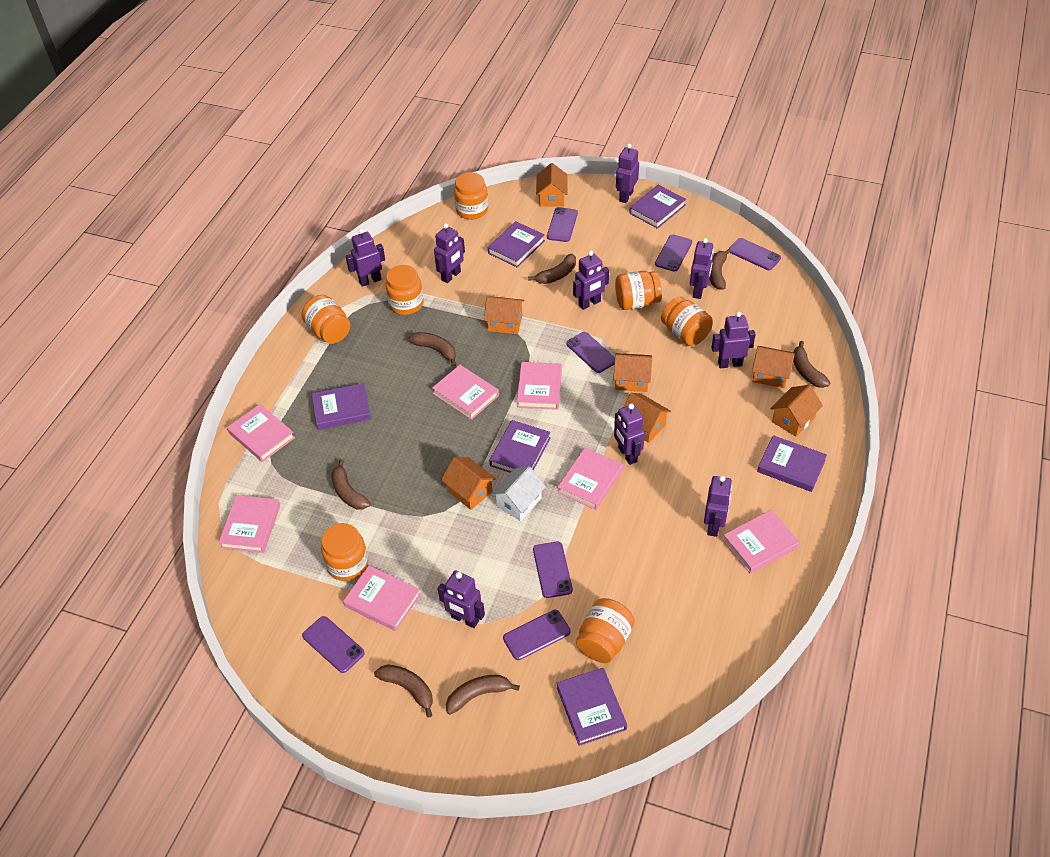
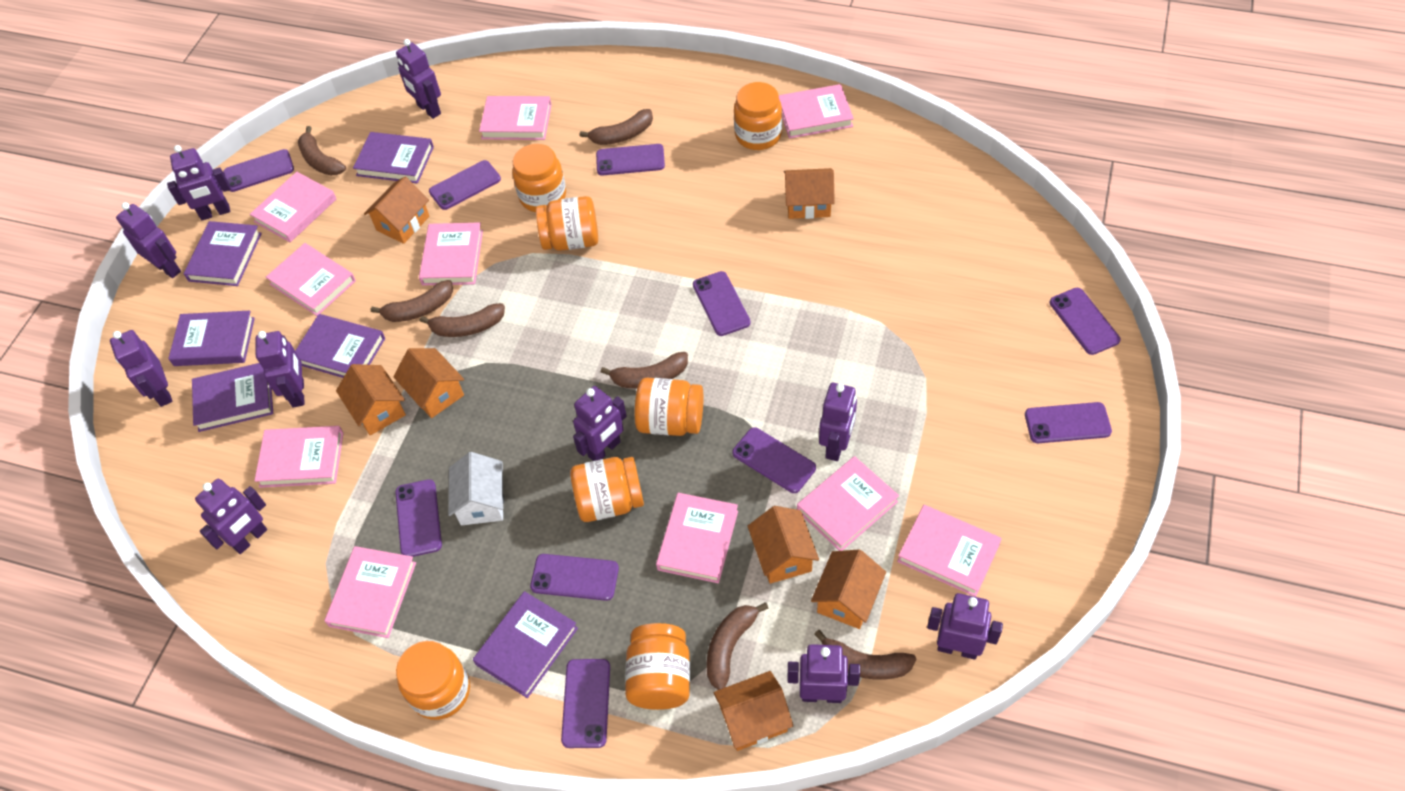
pink book: [218,495,280,553] [227,404,295,462] [343,566,421,631] [432,365,499,420] [517,362,562,410] [558,448,623,510] [723,510,800,574] = 7 -> [250,172,337,242] [254,426,344,488] [266,243,356,316] [324,546,416,638] [419,222,483,285] [479,96,552,140] [656,493,738,583] [779,84,854,139] [797,456,899,551] [897,505,1002,597] = 10
purple phone: [302,616,365,673] [503,610,571,660] [533,542,573,598] [547,207,578,242] [566,332,615,373] [655,235,692,272] [729,238,781,270] = 7 -> [223,149,294,192] [395,479,442,557] [429,160,501,210] [530,554,619,601] [561,659,610,748] [596,144,665,175] [693,271,751,336] [732,427,816,493] [1025,402,1112,443] [1050,288,1120,355] = 10
purple robot: [346,228,385,287] [434,223,465,283] [438,570,485,628] [573,251,609,310] [614,403,645,465] [616,143,639,203] [690,238,714,299] [704,475,732,537] [711,312,756,368] = 9 -> [110,330,172,407] [116,202,181,278] [167,145,231,220] [195,478,267,554] [256,331,305,408] [396,39,441,119] [573,386,627,461] [788,644,860,703] [819,383,857,461] [927,593,1003,660] = 10

